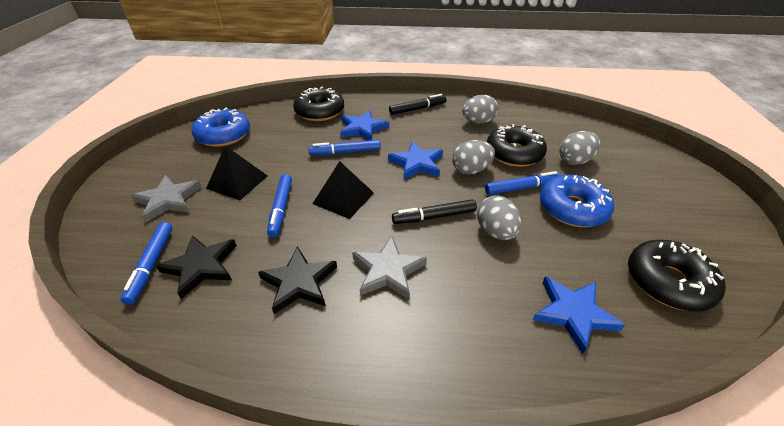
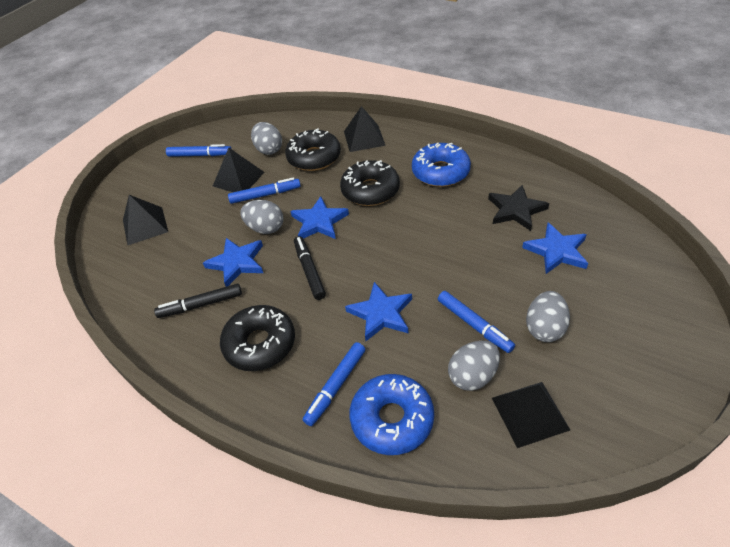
black pyramid: [206,146,267,200] [313,161,374,219] = 2 -> [123,195,168,246] [213,148,264,192] [344,106,386,152] [492,382,570,448] = 4
black star: [156,235,237,299] [258,246,337,314] = 2 -> [488,185,549,231] = 1
blue star: [340,110,389,140] [388,141,443,179] [533,276,625,354] = 3 -> [203,238,263,287] [291,196,349,239] [345,282,412,341] [522,223,588,274] = 4
grey star: [131,175,201,223] [352,236,427,299] = 2 -> none = 0

